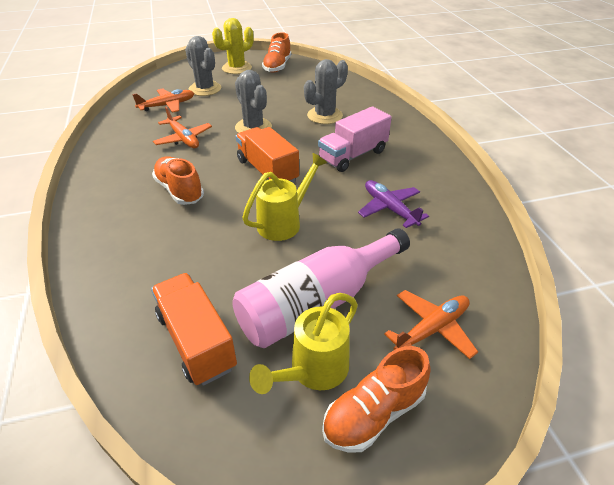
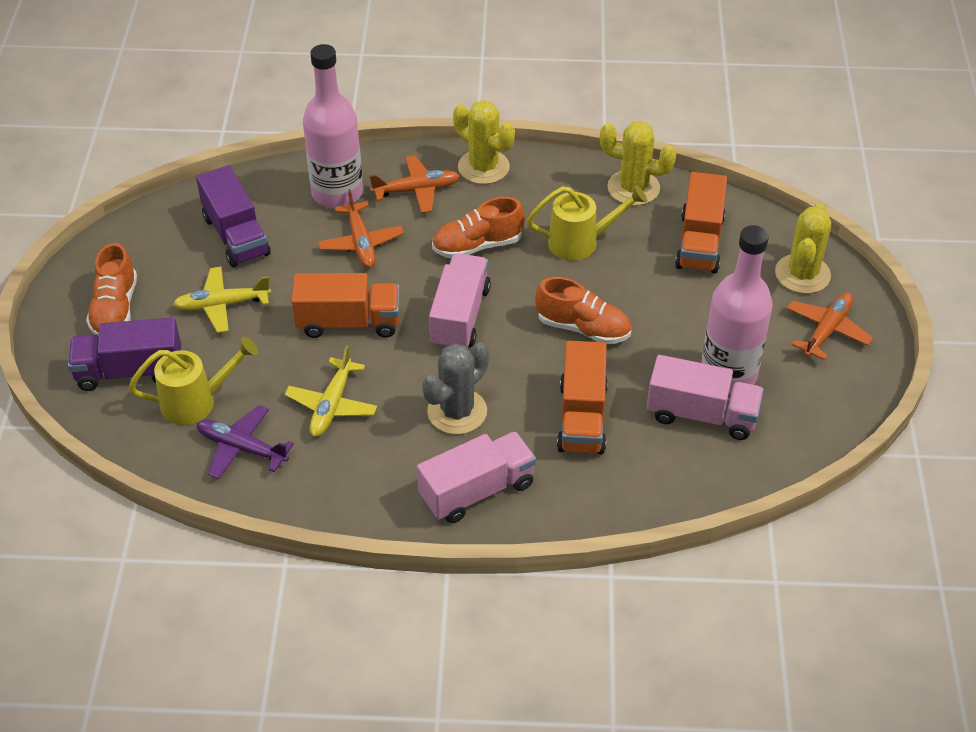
grey cactus: [185,36,221,96] [235,70,272,133] [304,59,348,124] = 3 -> [422,342,489,435] = 1
orange truck: [151,273,237,386] [236,127,299,183] = 2 -> [292,273,400,338] [557,341,608,454] [675,172,727,273] = 3
pink bottle: [232,228,410,348] = 1 -> [303,44,363,208] [701,225,773,394] = 2
pink truck: [318,106,392,172] = 1 -> [417,431,536,523] [429,253,491,348] [647,355,764,440] = 3
purple truck: none = 0 -> [68,317,181,391] [196,165,271,267] = 2
yellow cactus: [212,18,254,74] = 1 -> [453,100,515,184] [600,121,677,206] [775,203,831,294] = 3
yellow plane: none = 0 -> [173,267,271,333] [285,346,377,437] = 2

